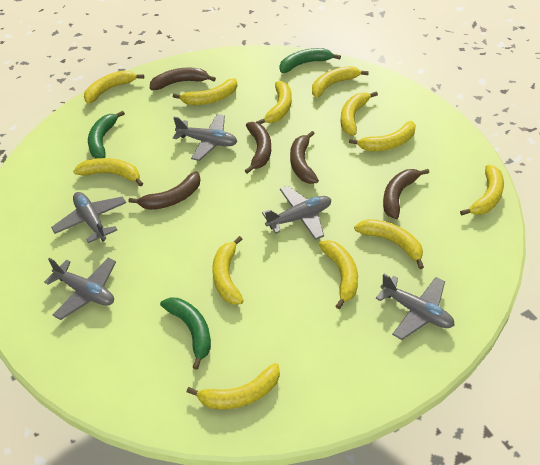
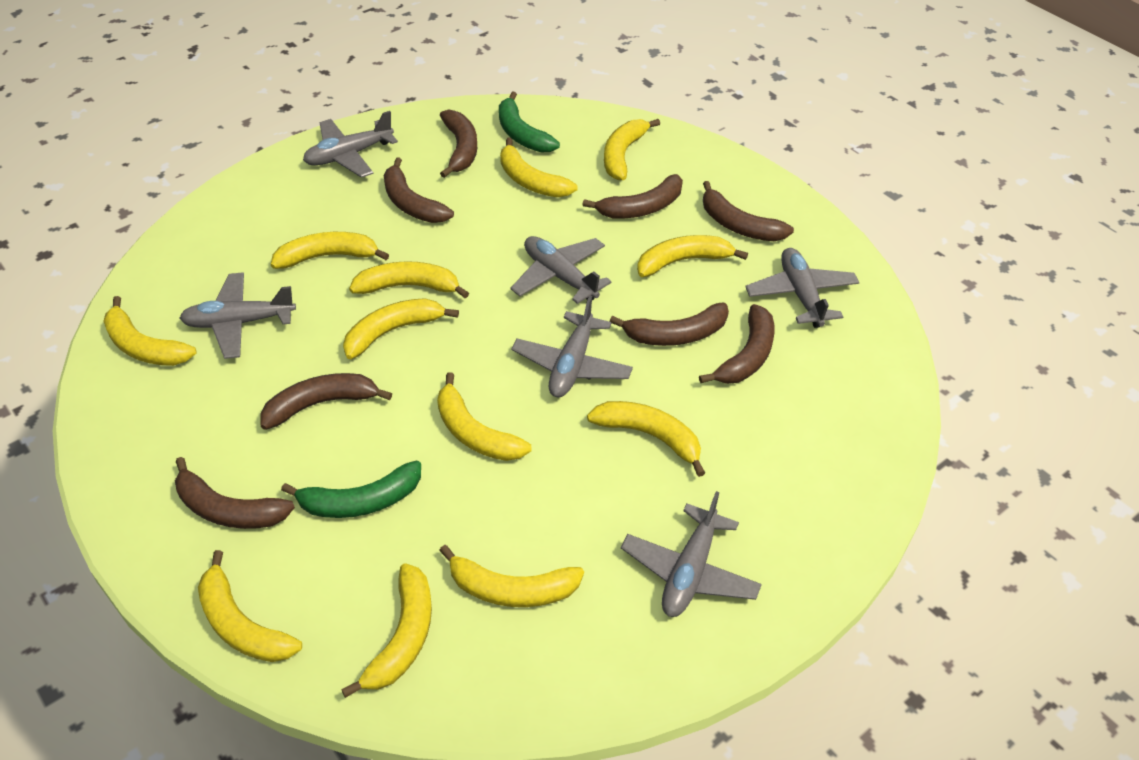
brown banana: [129,171,201,210] [150,68,216,90] [245,122,271,174] [290,131,319,184] [383,169,429,219] = 5 -> [175,457,295,529] [261,373,392,430] [384,157,454,223] [440,110,477,178] [582,174,683,219] [610,302,729,346] [699,304,775,384] [703,181,794,241] = 8
green banana: [88,111,125,159] [160,298,211,370] [279,48,341,73] = 3 -> [281,461,421,518] [499,91,560,152] = 2
grey plane: [44,258,116,320] [51,192,126,243] [173,114,237,161] [262,186,331,240] [376,274,455,340] = 5 -> [180,272,296,359] [303,111,398,178] [510,236,612,304] [511,296,633,398] [621,491,762,617] [745,248,859,328] = 6

